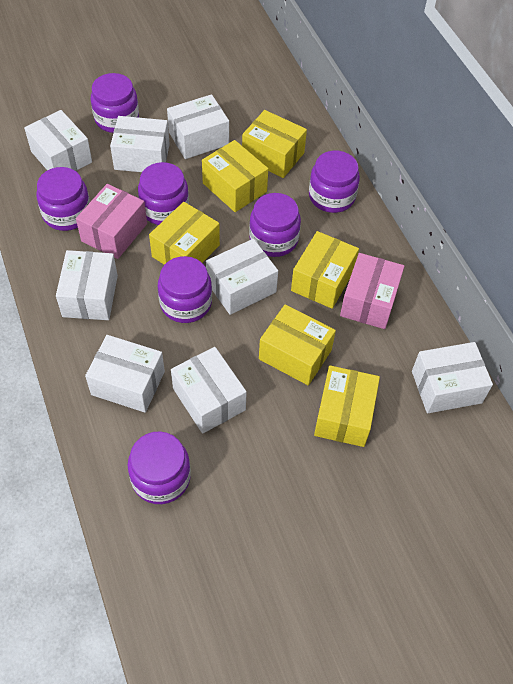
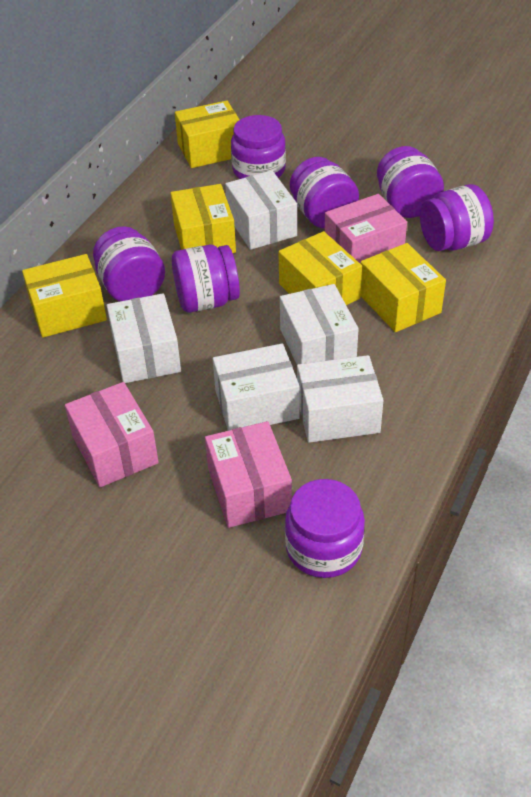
pink box: [76,184,147,259] [340,253,405,329] = 2 -> [65,382,159,487] [205,421,292,528] [324,194,407,264] = 3
white box: [24,110,92,171] [56,250,118,320] [85,335,165,413] [110,116,170,172] [167,94,229,159] [171,347,247,434] [206,239,278,315] [412,342,493,413] = 8 -> [107,293,181,383] [213,343,300,431] [225,171,297,250] [280,284,358,365] [297,355,384,443] = 5
yellow box: [149,202,220,265] [202,140,268,212] [242,110,307,178] [259,304,336,386] [291,231,359,309] [314,365,380,447] = 6 -> [22,254,107,337] [170,184,236,253] [175,100,240,168] [279,231,362,305] [360,243,446,332] = 5

